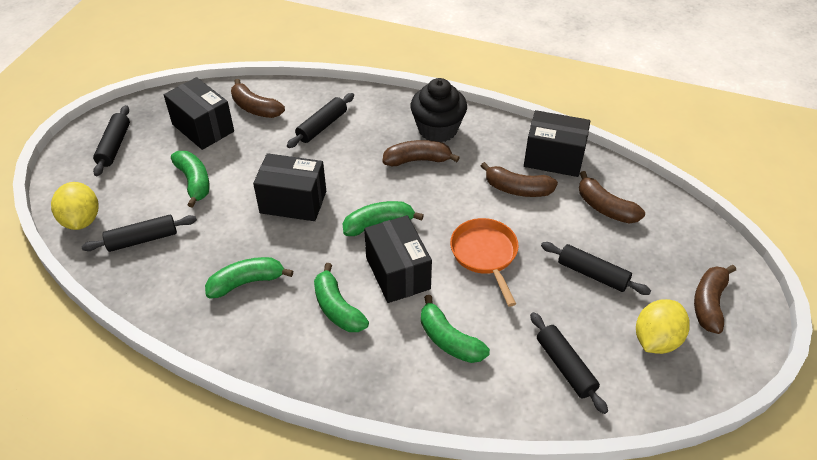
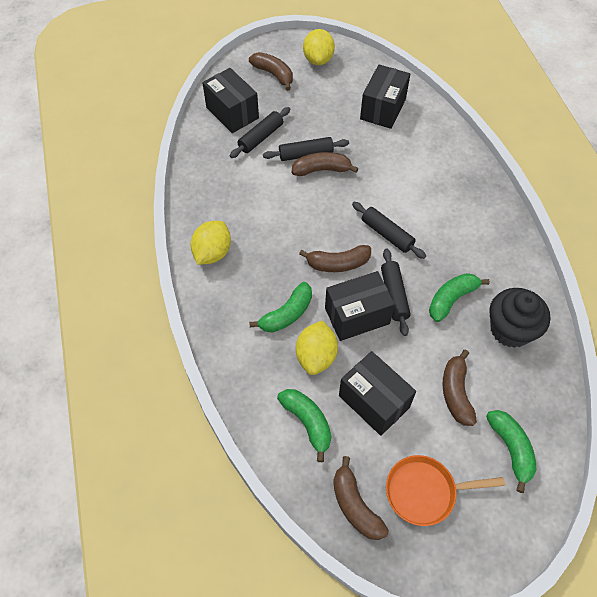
black rolling pin: [81,215,197,252] [93,105,130,176] [287,93,354,148] [530,312,608,414] [541,242,651,295] = 5 -> [230,107,290,158] [263,137,349,161] [352,202,426,259] [381,249,411,336] = 4
green banana: [171,151,210,208] [205,257,293,298] [314,263,369,332] [343,201,424,236] [421,295,490,363] = 5 -> [249,282,312,333] [277,389,331,462] [429,273,490,322] [486,410,537,493] = 4
yellow lemon: [51,182,98,230] [636,299,690,354] = 2 -> [191,221,231,265] [296,320,338,375] [303,29,335,65] = 3

